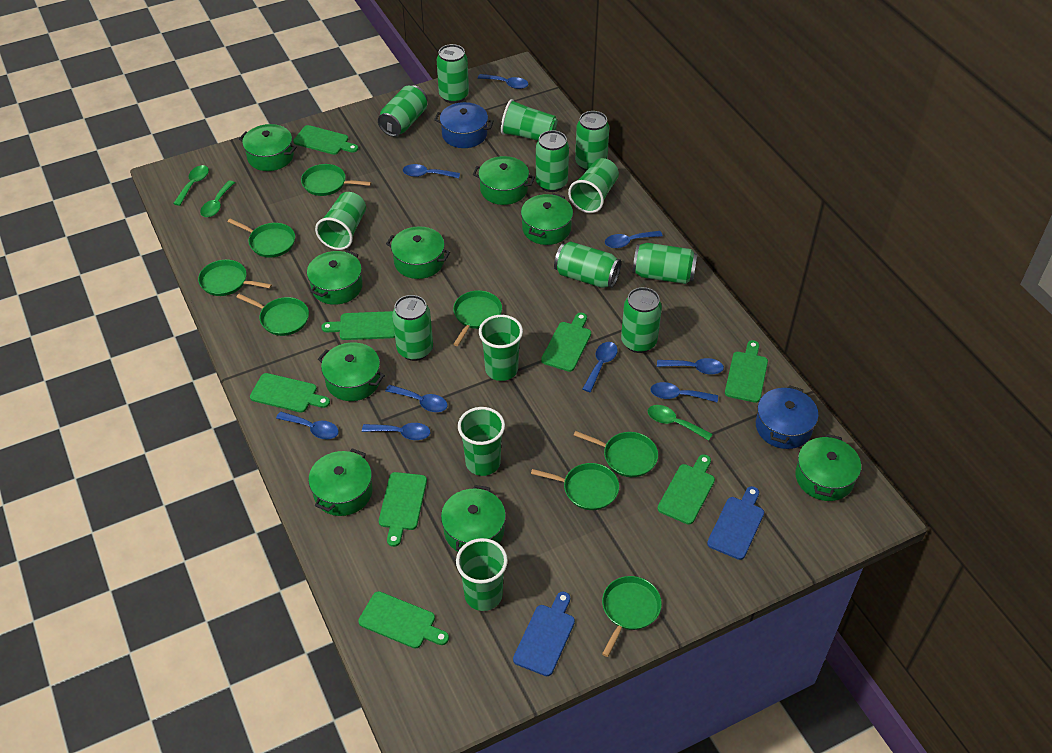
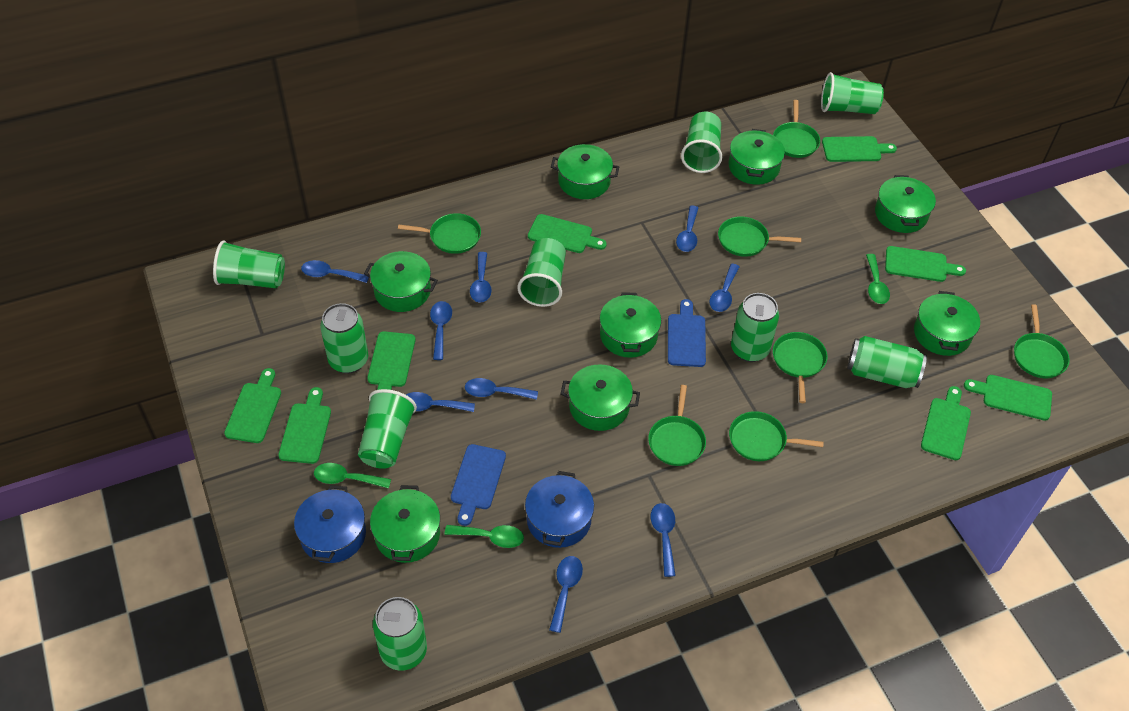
green can: [378,85,427,137] [392,295,433,361] [437,44,469,103] [536,130,569,192] [554,241,621,288] [575,111,609,171] [621,287,662,353] [633,243,698,284] = 8 -> [320,303,368,374] [373,597,427,671] [731,293,779,362] [847,336,927,388] = 4
green cup: [315,192,366,250] [456,538,508,611] [458,407,505,476] [479,315,523,381] [501,99,557,141] [568,158,619,213] = 6 -> [213,240,285,288] [358,389,417,469] [518,238,566,307] [681,111,722,173] [821,72,884,114] = 5
green pan: [198,259,272,296] [228,219,295,258] [236,294,309,336] [301,164,371,196] [453,290,502,346] [531,463,619,510] [574,431,658,477] [602,576,662,657] = 8 -> [398,213,481,254] [648,385,706,466] [718,216,801,257] [729,411,824,461] [773,100,820,158] [773,332,827,403] [1014,304,1070,378] = 7
green pot: [239,124,297,171] [307,250,363,305] [308,448,373,516] [318,343,385,401] [386,226,450,279] [441,485,506,552] [473,156,535,205] [521,193,573,245] [795,434,861,501] = 9 -> [364,251,438,312] [370,485,440,563] [551,144,619,199] [561,364,640,431] [600,293,661,358] [729,129,785,185] [875,175,936,233] [914,291,980,356] = 8

